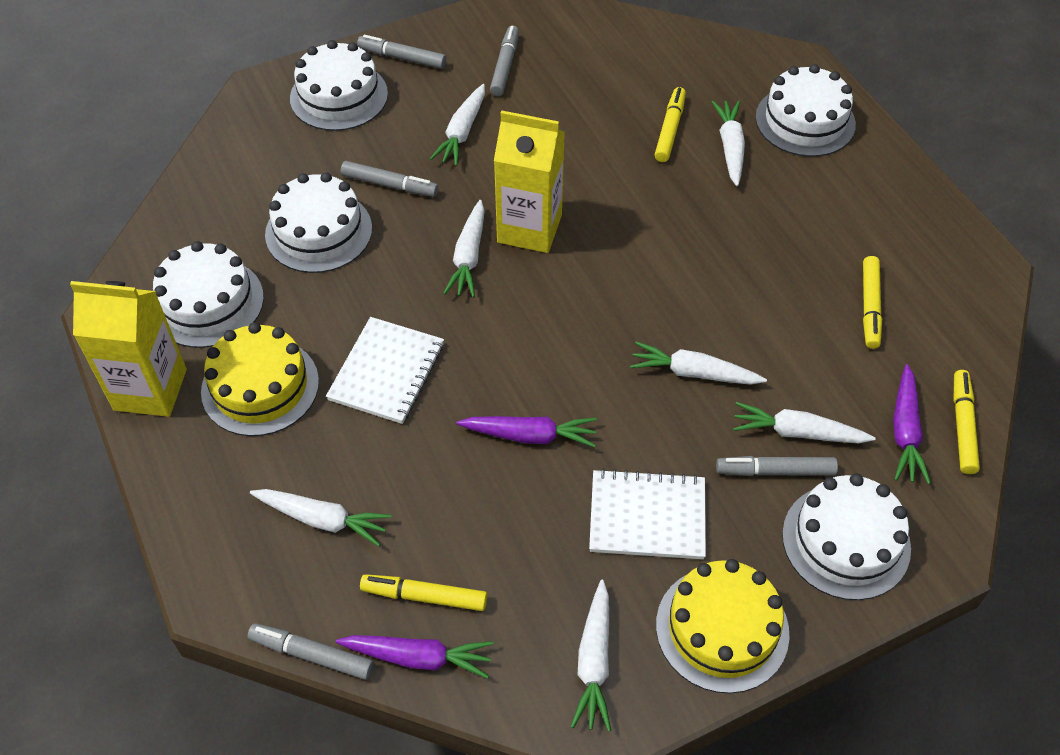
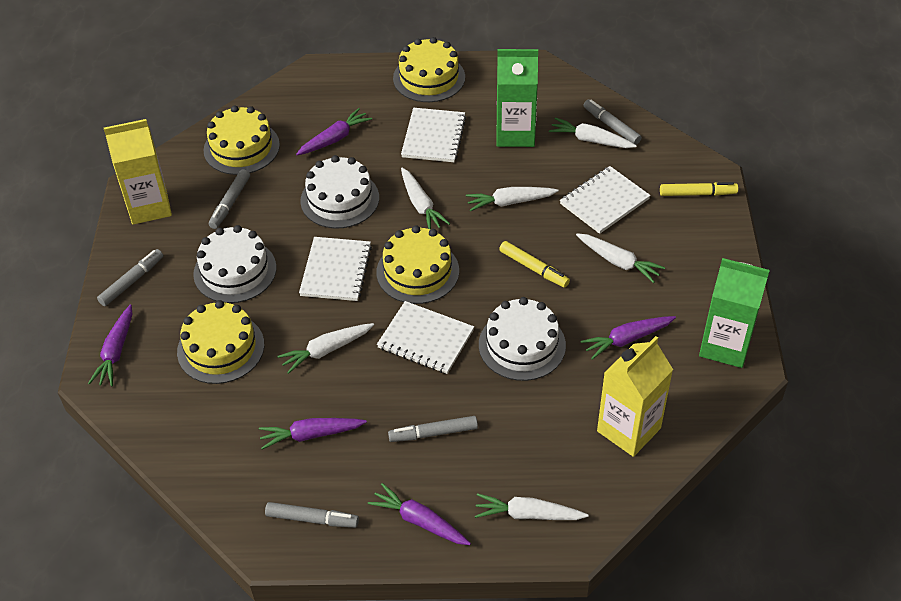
green carton: none = 0 -> [496,49,538,147] [699,258,770,368] = 2
purple carrot: [336,635,493,679] [457,416,597,447] [893,364,931,484] = 3 -> [88,305,132,387] [259,418,367,450] [296,108,372,155] [368,483,471,545] [581,316,676,360] = 5
white cake: [153,241,264,348] [265,172,372,273] [290,40,388,131] [755,64,856,157] [782,474,911,600] = 5 -> [193,225,276,303] [300,155,379,229] [479,297,566,381] = 3
white carrot: [250,489,392,546] [430,84,485,166] [443,200,485,298] [571,580,611,731] [630,342,767,385] [712,100,745,186] [733,402,876,443] = 7 -> [277,323,374,374] [401,168,450,230] [466,187,559,211] [475,493,588,520] [549,118,637,148] [576,233,665,283] = 6
white notebook: [326,317,444,424] [589,469,706,559] = 2 -> [299,237,372,301] [377,301,474,374] [401,108,466,162] [560,166,651,234] = 4
yellow cake: [201,322,319,436] [656,559,790,693] = 2 -> [177,300,264,384] [204,105,280,175] [376,226,459,304] [393,37,465,102] = 4
yellow marker: [360,574,487,611] [655,87,686,162] [863,256,882,349] [954,370,980,474] = 4 -> [499,241,570,288] [660,182,738,196] = 2

